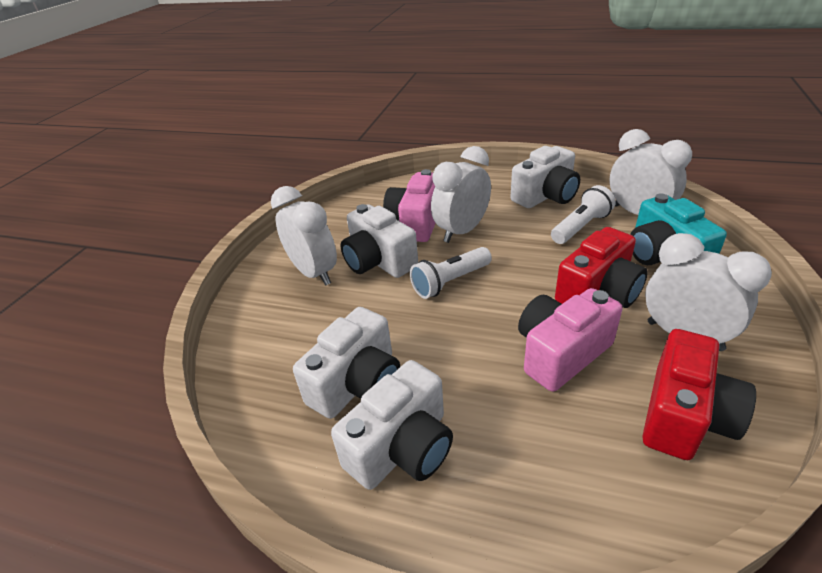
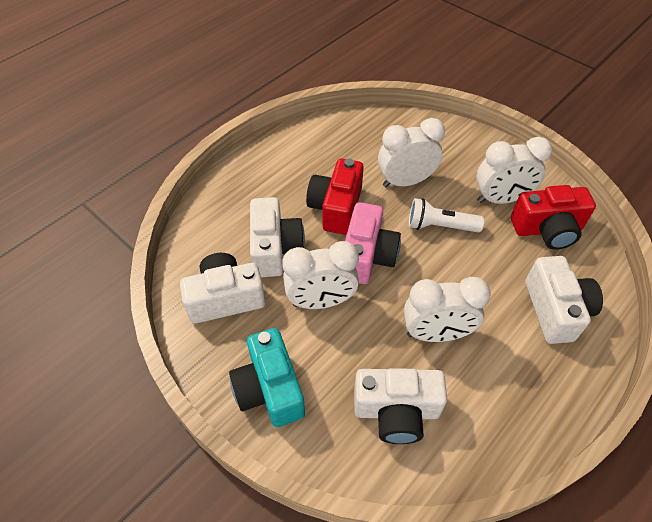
pink camera: [383,169,435,242] [518,288,622,392] = 2 -> [345,202,401,284] = 1
white flashlight: [410,247,492,299] [551,185,616,244] = 2 -> [409,198,484,232] = 1

